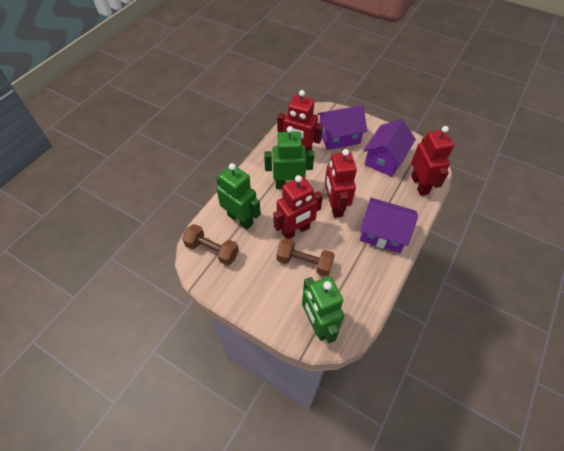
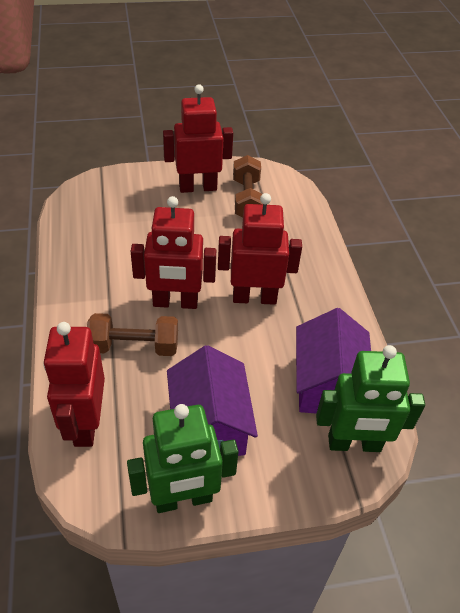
green robot: [216,163,261,230] [264,126,314,189] [302,276,344,343] = 3 -> [127,404,239,513] [316,345,425,452] = 2
purple house: [317,105,367,150] [360,198,418,253] [364,119,416,177] = 3 -> [167,345,258,456] [296,308,371,413] = 2

